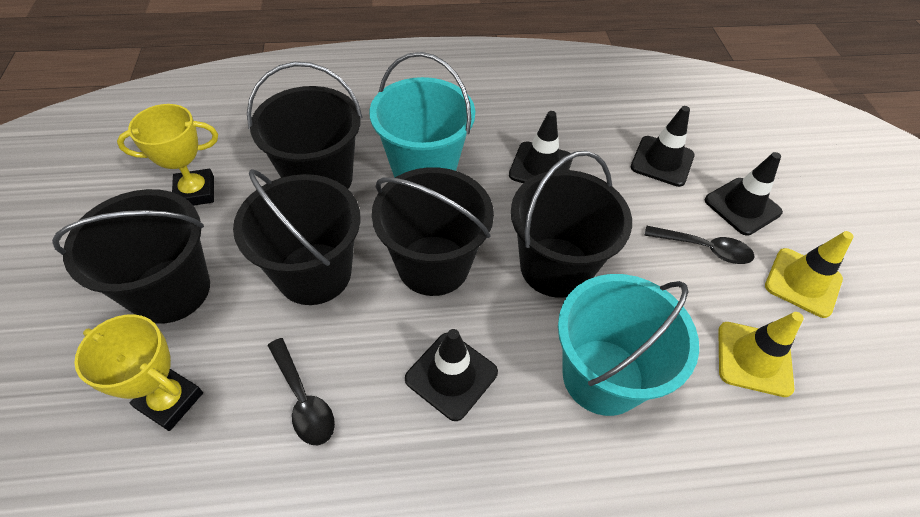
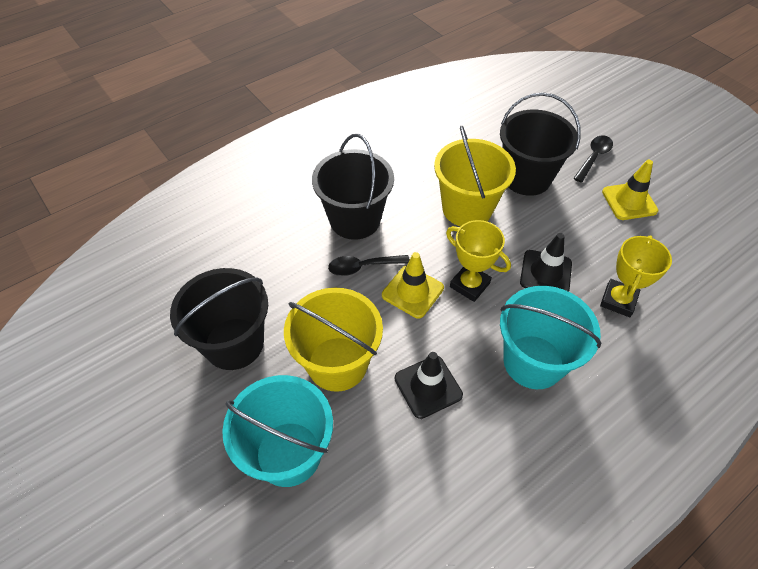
black bucket: [52,189,210,324] [233,169,361,305] [247,62,362,189] [372,167,494,296] [511,151,632,298] = 5 -> [170,268,268,370] [312,134,394,240] [500,92,581,196] = 3
black traffic cone: [405,329,498,421] [509,111,573,183] [631,106,695,187] [705,152,783,236] = 4 -> [395,352,463,419] [520,233,572,292] = 2
yellow bucket: none = 0 -> [284,288,383,392] [434,125,516,227] = 2

